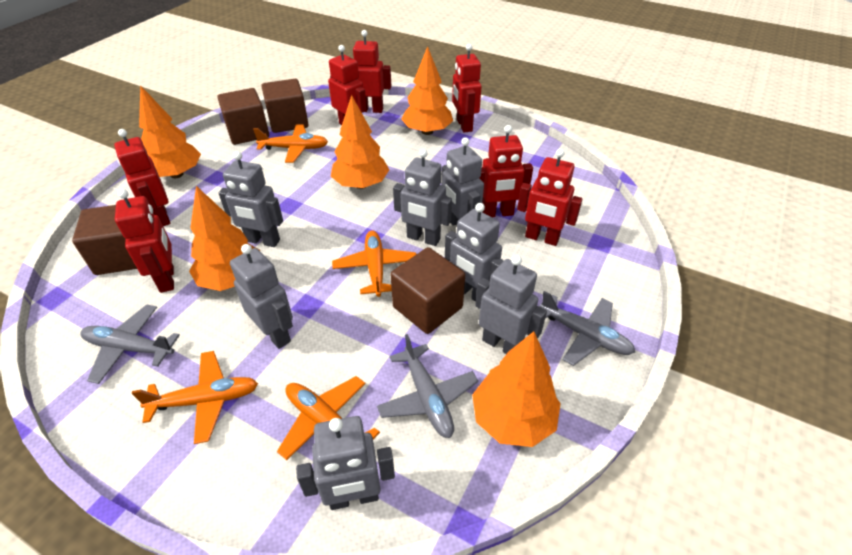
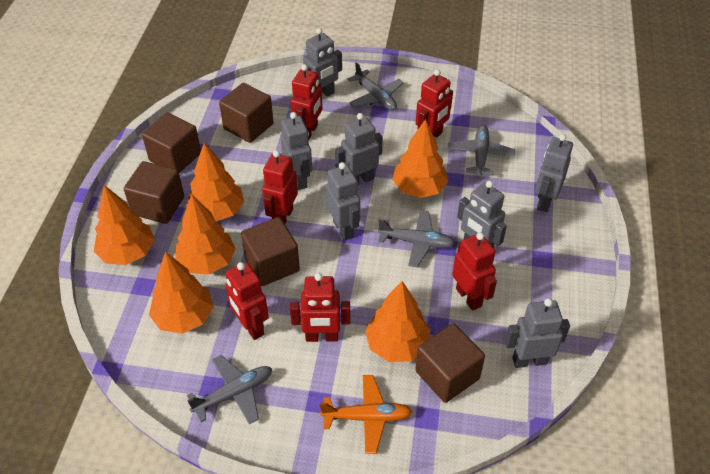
brown cube: [72,205,137,275] [217,88,269,145] [261,79,309,133] [391,247,465,334] = 4 -> [124,161,184,224] [142,112,201,173] [219,83,274,143] [241,217,300,286] [415,324,485,403] = 5
grey plane: [81,305,180,384] [377,334,478,438] [539,291,635,366] = 3 -> [187,355,272,424] [347,62,404,111] [378,210,455,268] [448,125,515,177] = 4
orange plane: [132,351,258,444] [253,124,328,163] [277,376,380,461] [332,230,416,297] = 4 -> [320,375,413,454] = 1
orange tree: [139,85,201,178] [189,186,260,291] [331,95,389,189] [401,46,453,135] [472,331,561,447] = 5 -> [94,185,155,265] [149,252,214,334] [175,195,236,274] [186,143,244,221] [365,281,430,362] [392,119,449,198] = 6
red robot: [114,129,171,226] [115,189,174,293] [328,45,367,125] [353,30,391,113] [452,44,482,133] [479,125,533,217] [517,149,583,246] = 7 -> [226,262,269,340] [262,150,298,224] [290,64,322,141] [290,273,350,342] [416,69,453,137] [452,232,497,311] = 6

